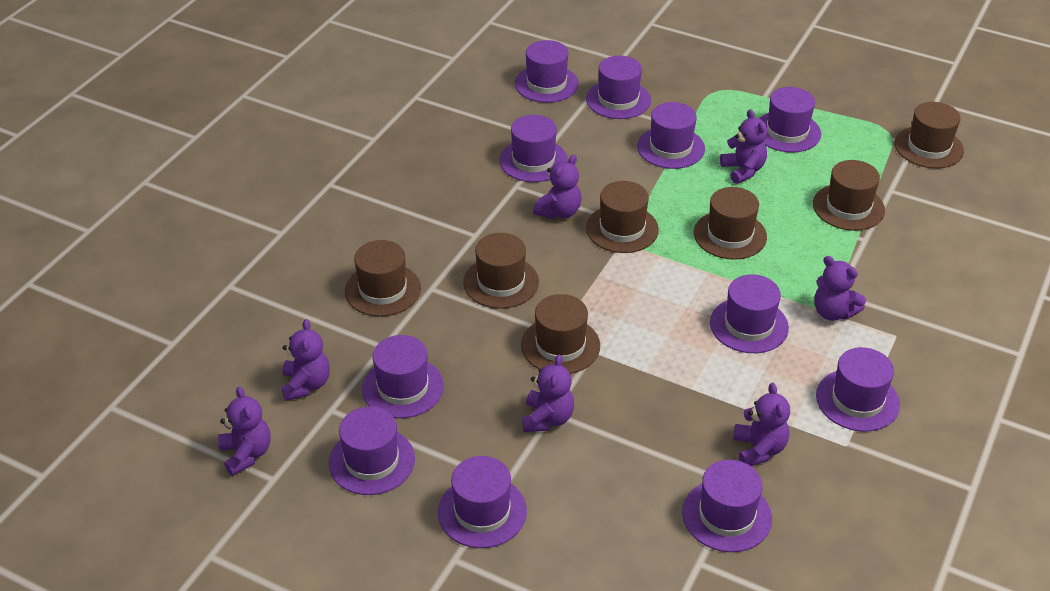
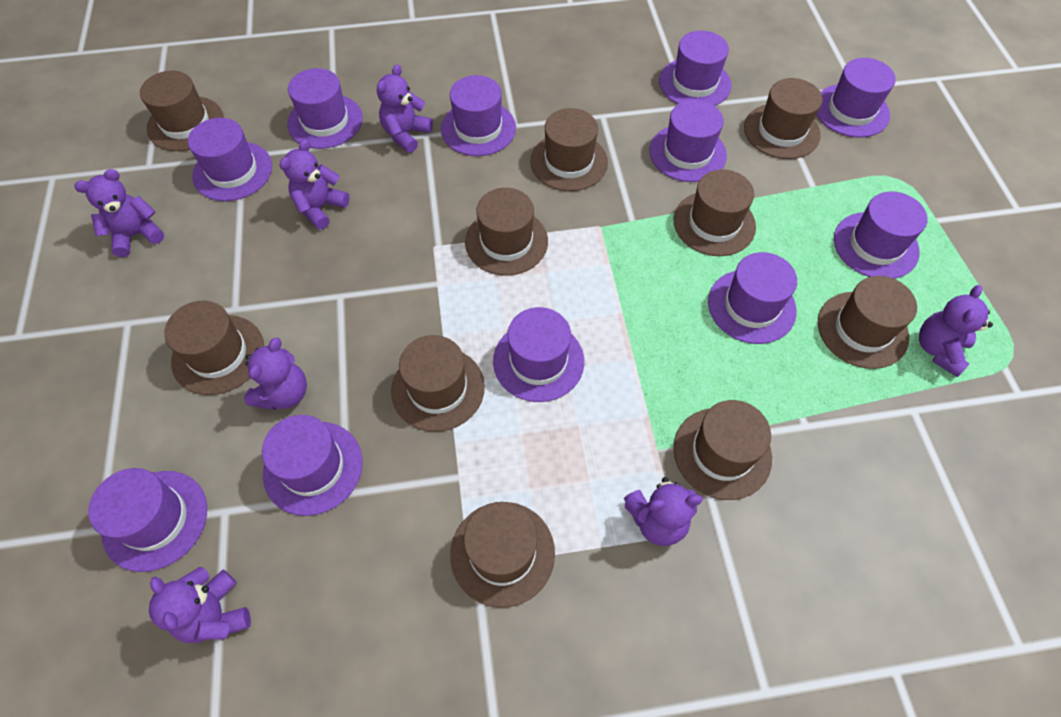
brown hat: [345,240,421,317] [463,233,539,309] [521,294,600,374] [586,181,659,253] [694,187,767,260] [813,160,885,231] [895,102,964,168] = 7 -> [140,71,224,151] [164,301,264,395] [391,335,485,432] [450,502,555,608] [465,188,548,275] [530,108,608,191] [673,400,772,500] [674,169,756,256] [744,78,822,159] [818,276,917,369] = 10

